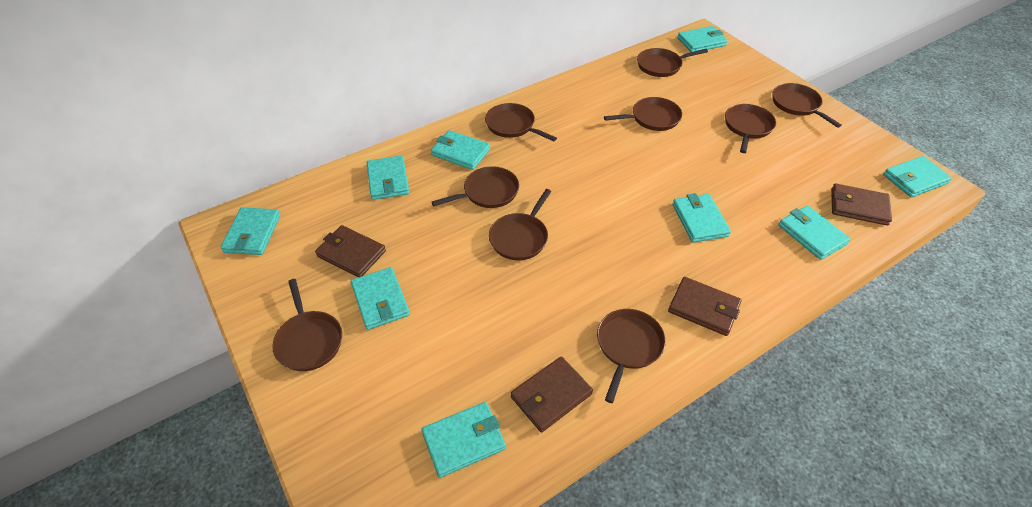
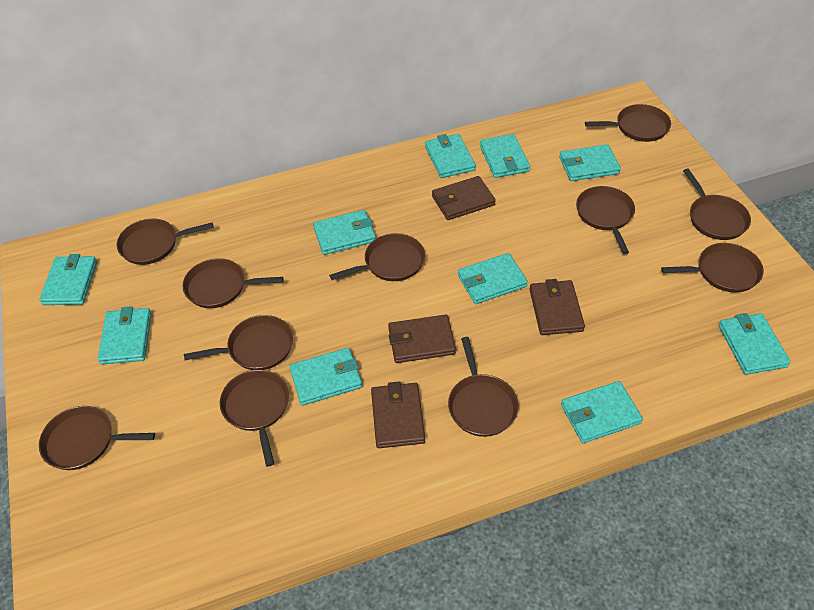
brown pan: [272,279,342,371] [432,166,519,208] [485,103,557,141] [489,189,552,260] [597,309,666,403] [604,97,682,131] [637,48,708,77] [725,104,776,153] [772,83,842,128] = 9 -> [39,406,155,470] [117,219,213,265] [182,258,283,308] [184,315,293,370] [220,370,289,467] [329,233,425,281] [448,337,518,437] [576,186,635,254] [585,104,671,142] [661,243,764,293] [683,169,751,240] = 11
turquoise wallet: [221,207,280,255] [351,267,410,330] [367,156,409,200] [421,402,506,478] [431,130,490,170] [672,193,731,243] [677,26,728,52] [778,205,851,260] [883,156,952,197] = 9 -> [39,254,97,305] [98,306,151,365] [289,348,362,406] [313,210,376,255] [425,134,476,178] [458,253,528,304] [480,134,530,178] [559,144,621,181] [561,381,643,443] [719,313,791,375] = 10

